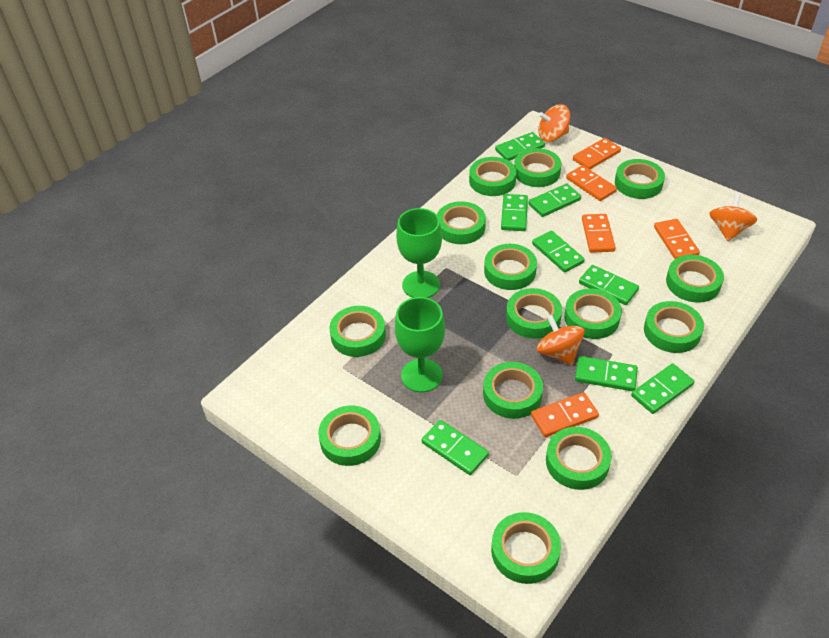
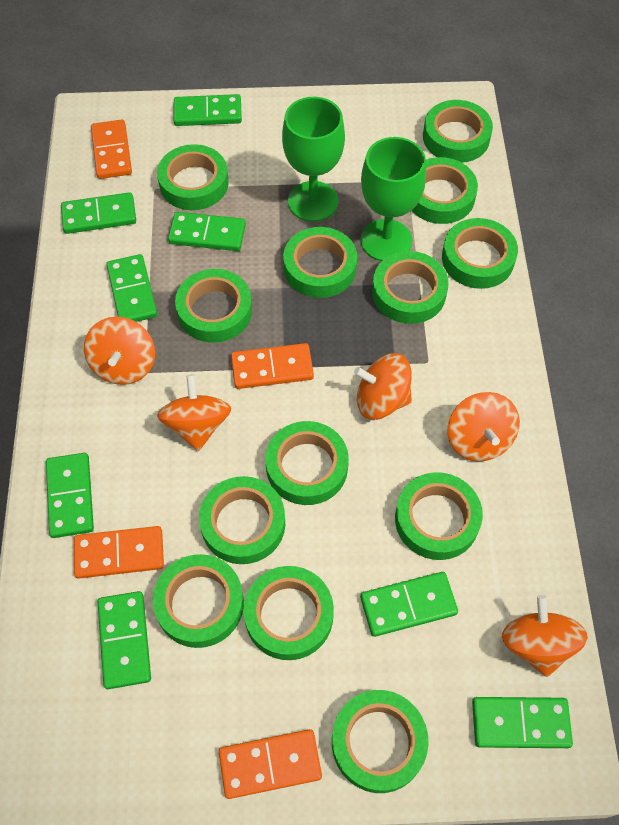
green tape: [318,405,381,466] [329,306,386,357] [437,201,486,244] [469,157,516,196] [483,362,543,419] [484,244,537,290] [491,512,561,584] [506,288,562,339] [514,148,561,187] [546,427,612,490] [564,288,622,339] [615,159,665,199] [644,301,704,353] [666,255,724,303] = 14 -> [153,554,244,648] [157,144,229,210] [175,269,252,343] [199,476,285,564] [243,566,334,660] [265,421,349,505] [283,227,357,298] [332,690,429,793] [372,251,449,324] [395,472,483,560] [411,157,478,224] [423,100,493,163] [442,218,518,289] = 13
orange domino: [531,392,599,437] [566,165,617,201] [573,138,621,169] [582,214,615,253] [654,219,700,259] = 5 -> [74,526,164,579] [91,119,132,179] [219,729,322,799] [231,343,314,389] = 4
orange spinning top: [537,315,585,365] [538,104,570,142] [709,193,757,241] = 3 -> [84,317,155,385] [157,375,231,451] [354,353,412,420] [447,392,520,462] [502,595,588,677] = 5

